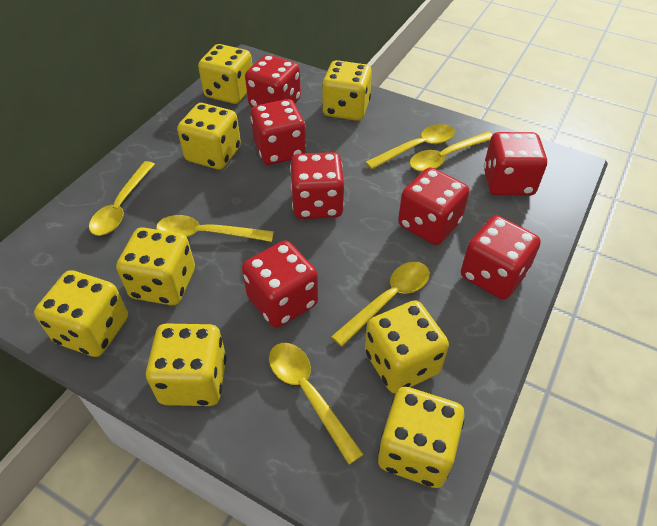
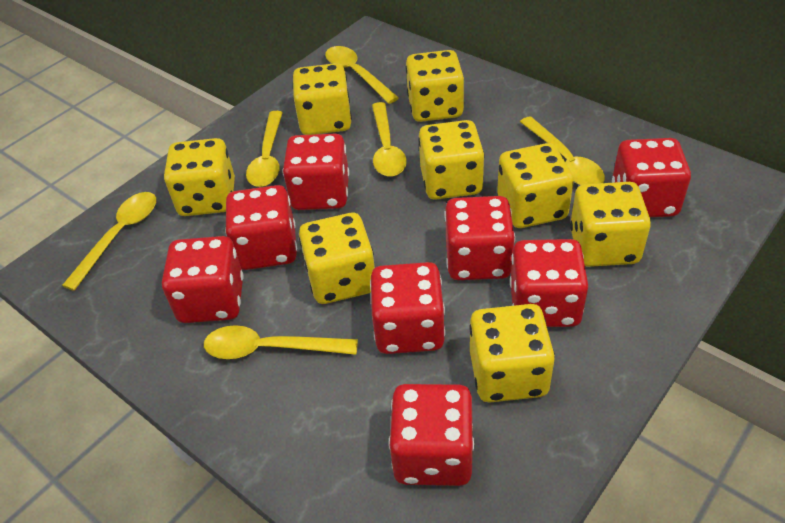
red dice: [242,241,318,328] [245,55,301,107] [250,99,306,165] [290,152,344,219] [398,167,469,245] [461,216,541,300] [484,132,547,196] = 7 -> [162,236,243,323] [225,185,297,270] [283,134,349,210] [370,262,445,354] [389,384,474,486] [444,196,515,280] [510,239,588,327] [612,138,691,217] = 8

